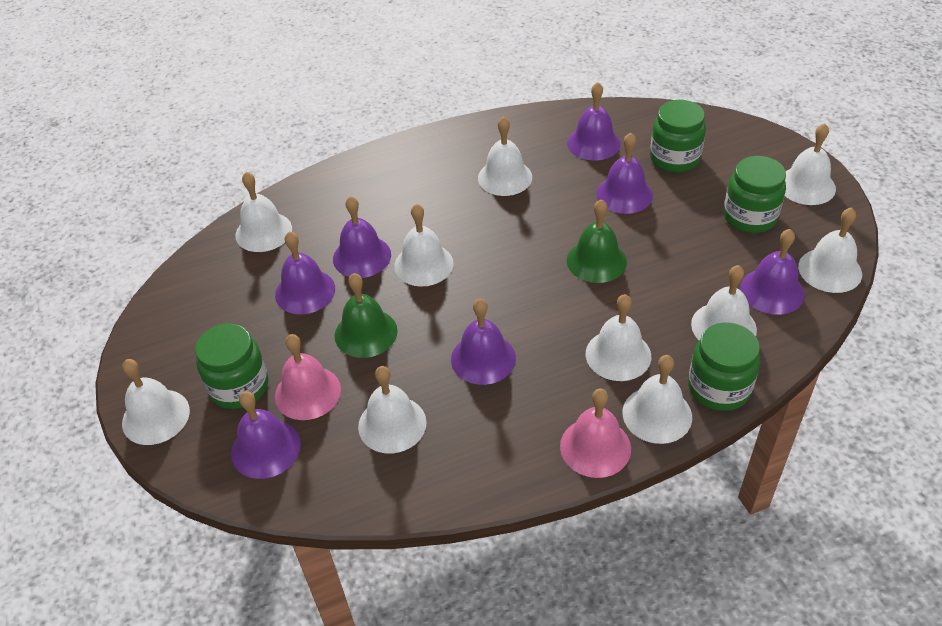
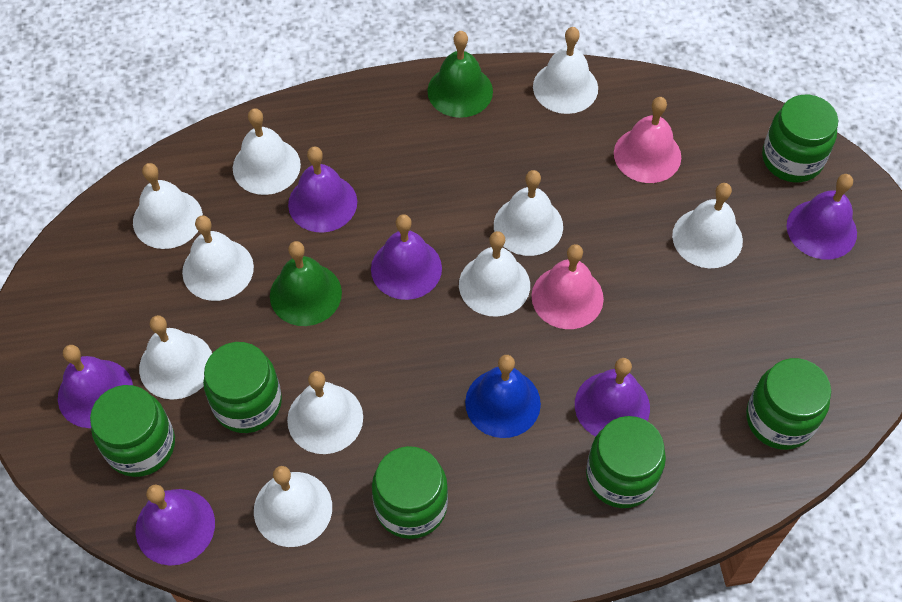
blue bell: none = 0 -> [465,355,541,438] = 1
green jar: [195,323,268,409] [650,100,706,173] [688,322,760,411] [724,156,786,233] = 4 -> [90,385,175,477] [203,342,282,433] [372,446,448,539] [586,416,666,508] [746,358,831,450] [762,95,838,182] = 6
purple bell: [231,391,301,479] [275,231,335,314] [333,196,391,278] [451,299,516,385] [567,82,621,161] [596,133,653,214] [740,229,805,315] = 7 -> [58,345,133,428] [136,484,215,566] [288,146,357,232] [371,214,442,300] [575,358,650,436] [787,174,857,260] = 6

